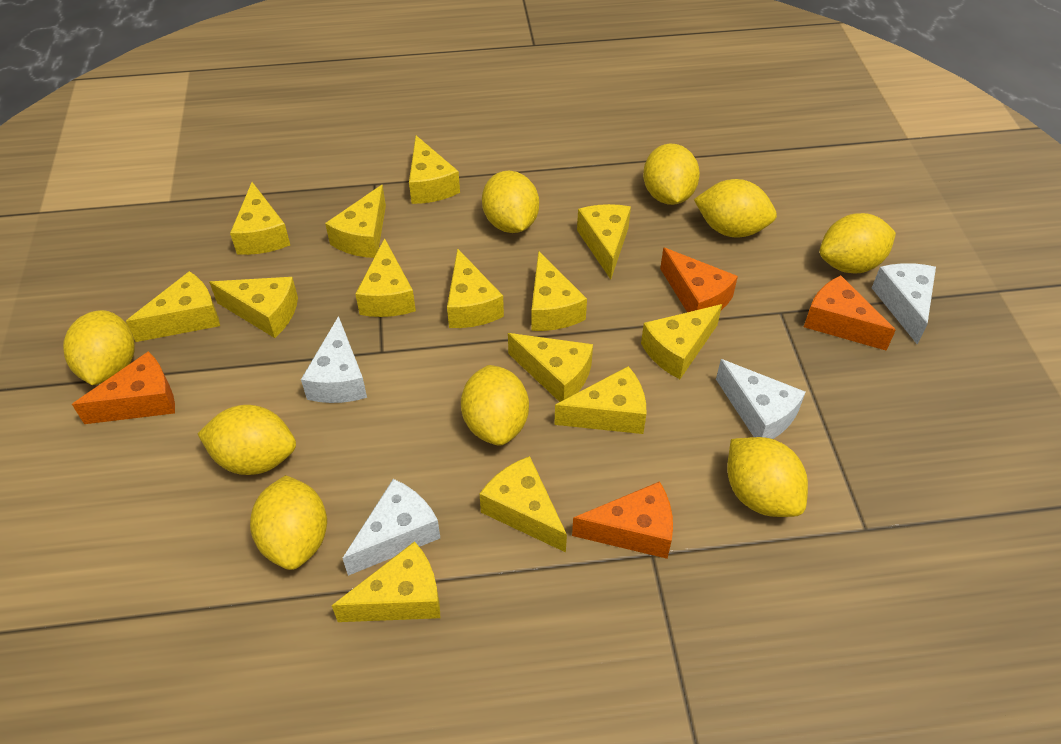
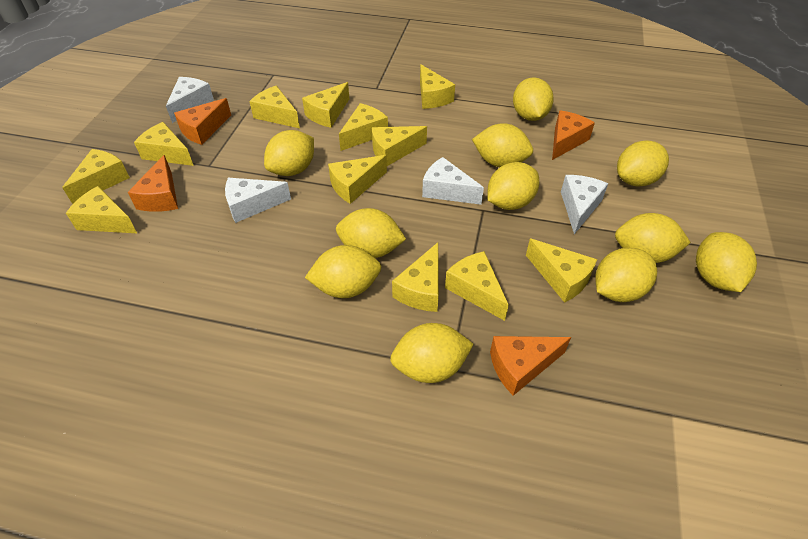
yellow cheese: [126,271,220,342] [209,277,298,338] [230,182,290,255] [325,185,386,258] [332,541,441,622] [355,238,416,317] [409,136,460,204] [447,248,504,328] [480,456,567,552] [508,333,593,402] [531,251,587,331] [554,366,646,434] [577,204,631,279] [641,304,722,379] = 14 -> [62,149,130,204] [66,186,138,234] [134,122,194,166] [249,86,300,128] [302,82,349,128] [328,155,387,204] [339,103,388,151] [372,126,427,166] [392,242,439,312] [420,64,455,109] [445,251,509,321] [526,239,597,303] = 12
yellow lemon: [63,310,135,385] [197,405,296,475] [250,475,327,570] [461,365,529,446] [482,171,539,233] [643,144,700,205] [694,179,777,237] [727,437,808,517] [820,213,896,273] = 9 -> [264,130,314,176] [305,245,381,298] [336,208,406,258] [390,323,474,383] [472,123,533,167] [488,162,539,210] [513,77,554,121] [595,248,657,302] [615,213,691,263] [617,140,669,186] [696,232,757,292] = 11

